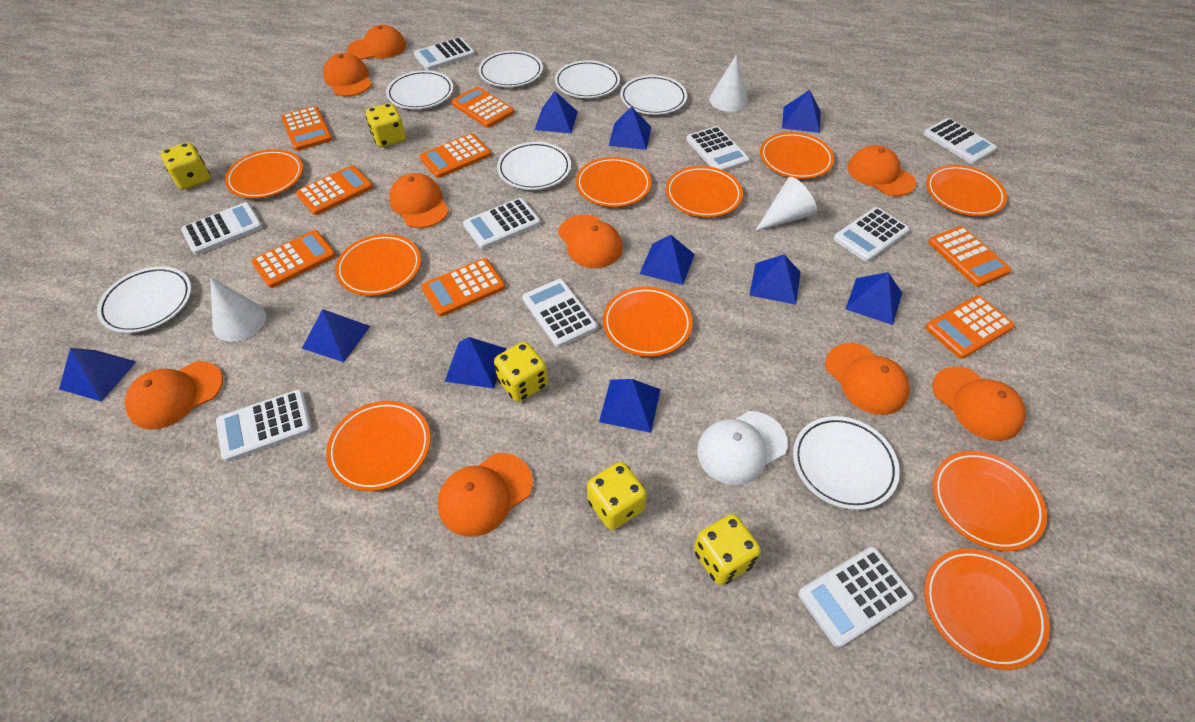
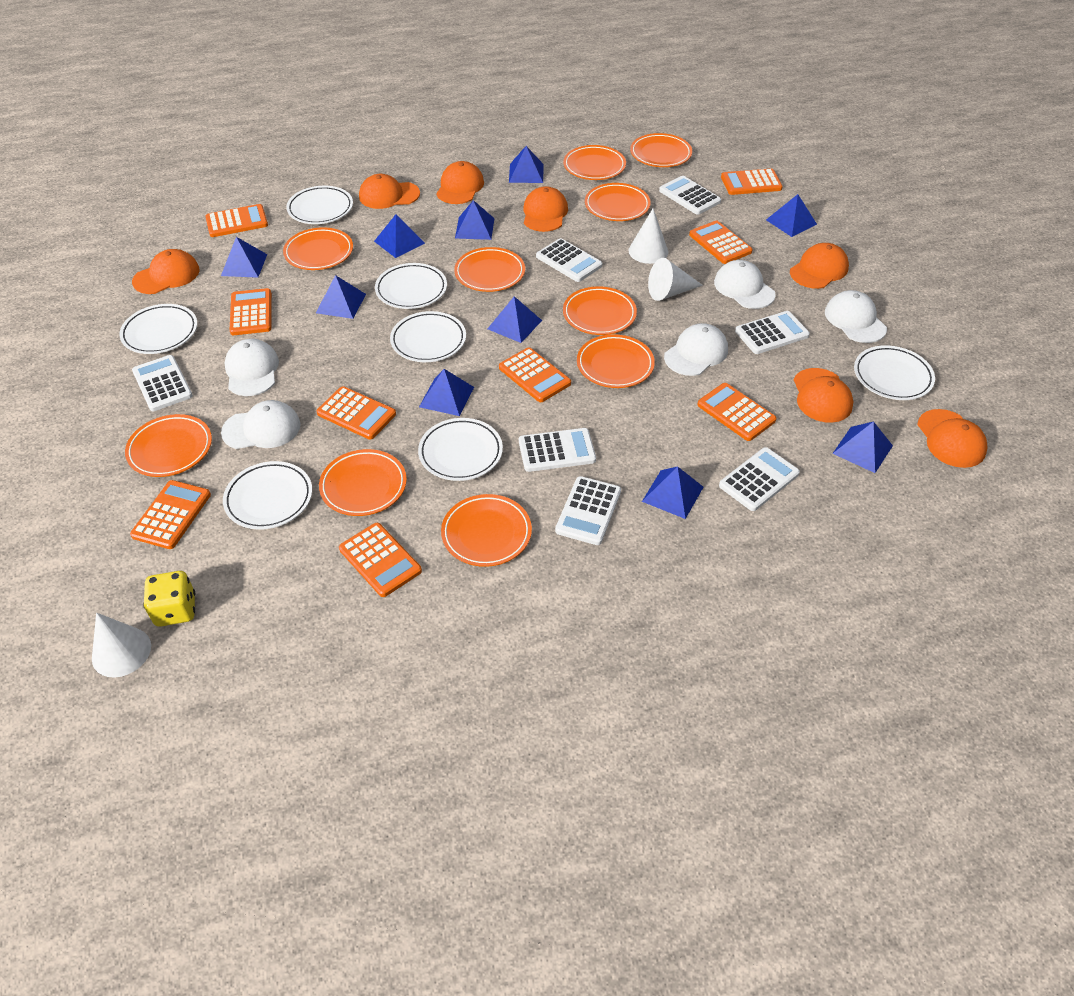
orange calculator: [251,230,336,288] [281,106,333,151] [296,166,373,215] [420,134,491,178] [421,258,505,317] [451,87,514,128] [925,296,1015,359] [928,226,1011,287] = 8 -> [130,480,211,549] [205,204,268,237] [230,288,272,335] [317,386,396,440] [339,523,422,597] [499,347,571,402] [689,221,753,264] [697,383,776,441] [721,168,783,195] = 9
orange cap: [125,361,223,429] [323,53,372,97] [347,25,406,60] [389,173,449,228] [438,453,533,537] [558,215,623,268] [825,343,910,415] [848,145,916,196] [933,367,1026,441] = 9 -> [132,249,200,294] [359,174,420,209] [436,161,484,204] [523,186,568,232] [790,243,849,289] [794,368,853,423] [917,409,988,468] = 7
white calculator: [181,202,263,255] [216,389,312,462] [414,37,475,70] [463,198,541,249] [522,279,597,347] [686,126,750,171] [798,547,914,648] [833,207,910,262] [924,118,997,164] = 9 -> [132,355,193,411] [519,428,596,472] [536,238,602,282] [555,476,621,545] [659,176,721,215] [719,447,800,511] [735,311,810,354] = 7
white cap: [697,411,788,485] = 1 -> [221,400,301,449] [224,339,279,396] [664,323,728,376] [714,260,776,309] [825,290,887,343] = 5
yellow dice: [161,142,210,190] [366,103,406,147] [494,342,548,402] [587,462,647,530] [694,514,761,585] = 5 -> [143,571,195,627] = 1

